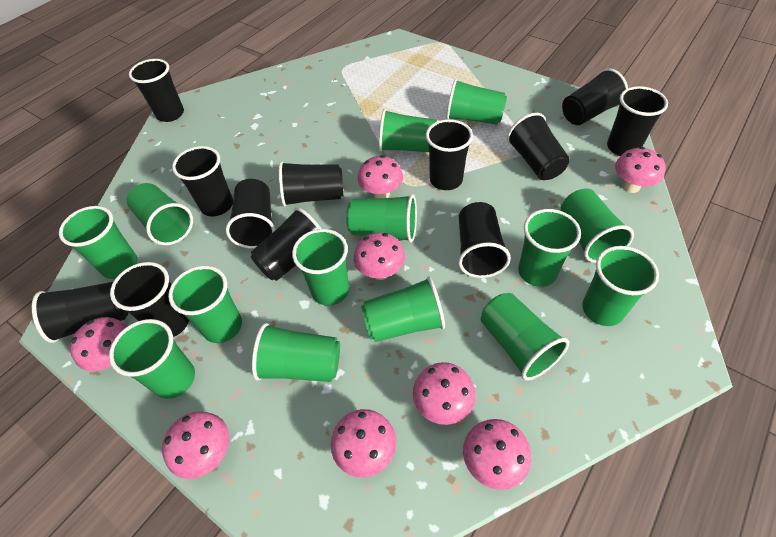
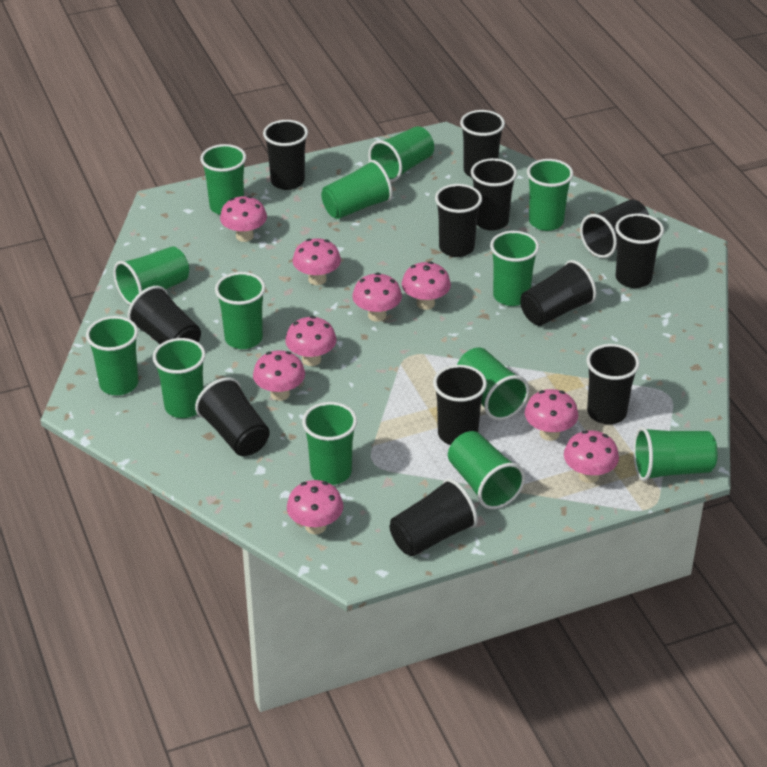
green cup: [59,206,137,279] [109,319,195,399] [127,183,193,245] [168,266,242,343] [252,323,340,382] [292,229,349,306] [346,194,417,243] [361,277,445,342] [379,109,437,152] [446,79,507,125] [481,293,569,381] [518,209,581,287] [561,189,634,263] [582,246,659,326] = 14 -> [86,316,138,395] [113,246,189,305] [153,338,206,418] [200,144,246,215] [215,272,265,349] [302,402,357,485] [321,160,393,219] [368,126,434,182] [448,431,525,509] [457,347,529,420] [490,231,539,306] [527,159,573,231] [633,427,718,481] = 13
pink mushroom: [70,317,128,371] [162,411,229,479] [331,409,396,477] [354,232,405,280] [358,155,403,198] [413,362,476,425] [463,419,532,490] [615,147,666,193] = 8 -> [220,196,267,242] [253,350,305,401] [285,316,337,366] [287,480,344,534] [293,238,341,285] [352,273,402,322] [402,261,451,310] [525,389,578,441] [564,430,619,483] = 9

